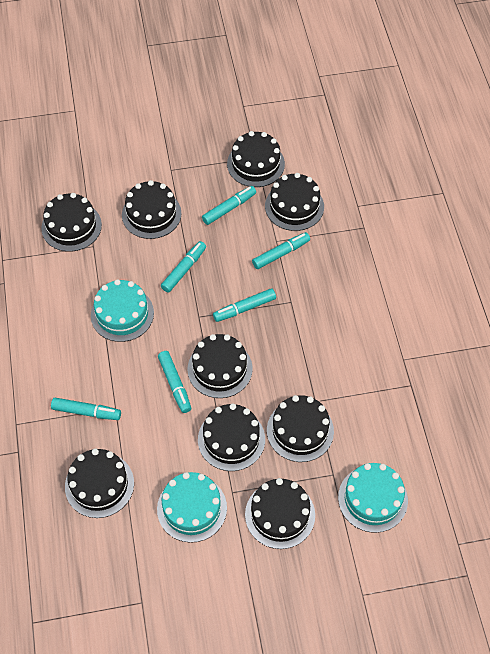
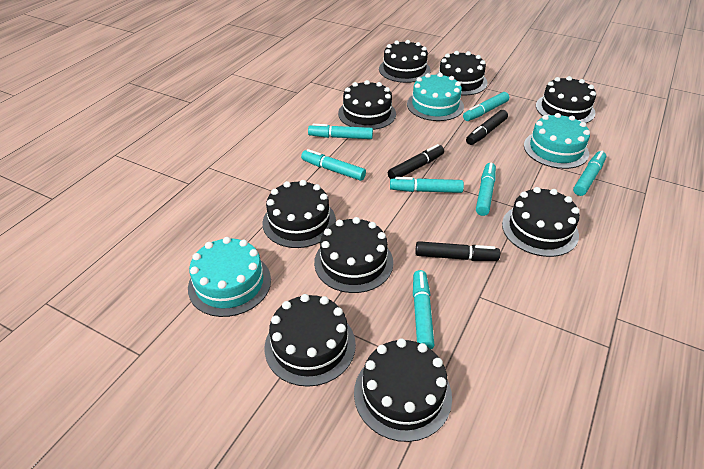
black marker: none = 0 -> [388,144,444,179] [415,241,500,261] [466,110,508,145] = 3
turquoise marker: [51,398,121,420] [158,351,191,413] [161,241,206,293] [202,186,256,225] [213,288,276,322] [252,232,310,269] = 6 -> [301,149,366,181] [308,124,373,139] [390,177,464,193] [413,270,435,349] [463,92,509,121] [476,163,496,216] [573,151,606,196] = 7

